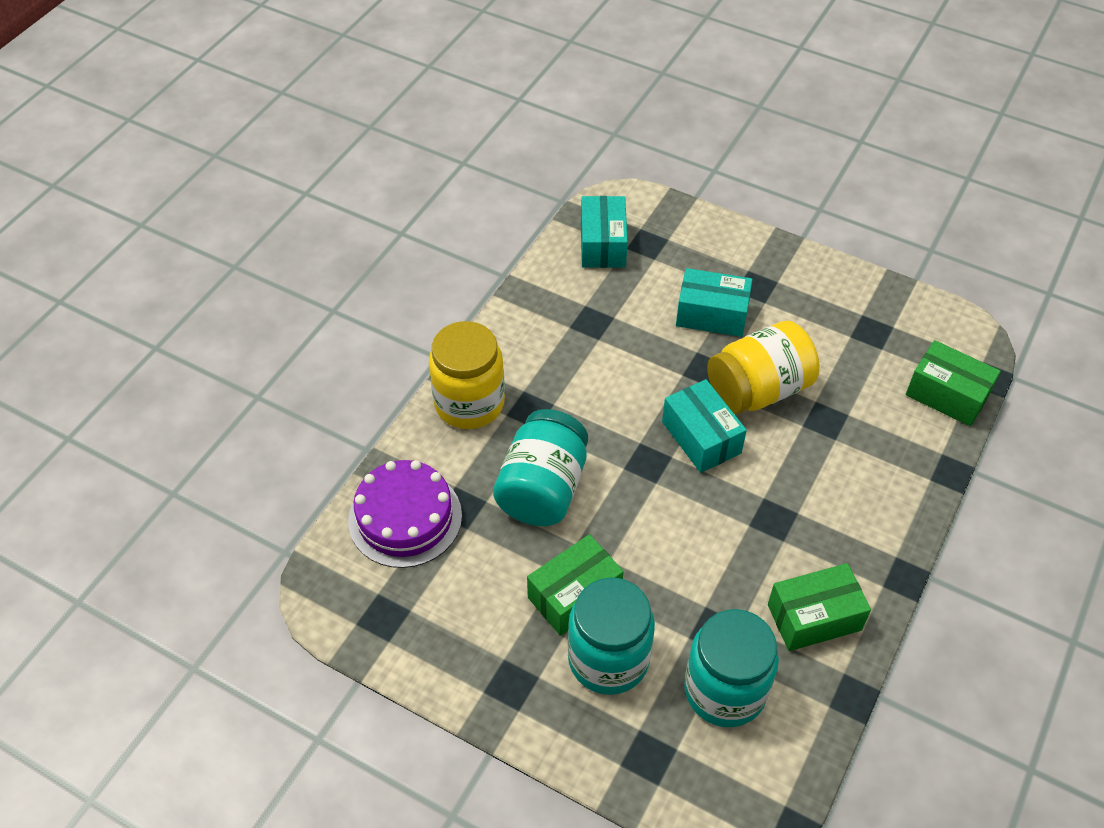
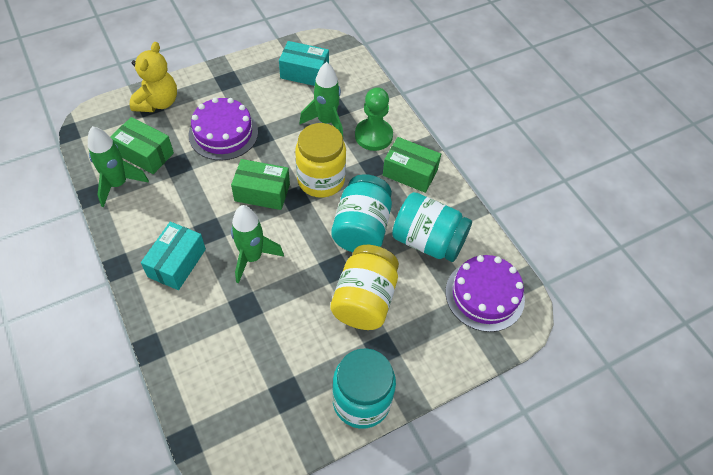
green pawn: none = 0 -> [355,87,393,151] = 1
green rocket: none = 0 -> [88,126,149,207] [231,205,284,284] [300,62,343,136] = 3
purple cake: [348,460,462,568] = 1 -> [188,97,258,160] [446,255,525,332] = 2
turquoise box: [581,196,628,268] [662,379,747,473] [676,268,752,337] = 3 -> [141,222,206,290] [279,41,329,86] = 2
yellow teddy bear: none = 0 -> [130,42,177,112] = 1

